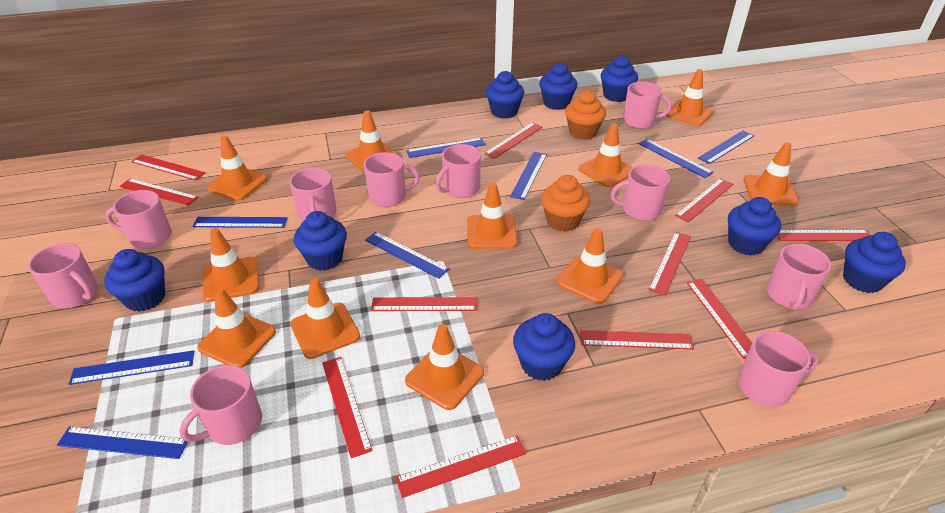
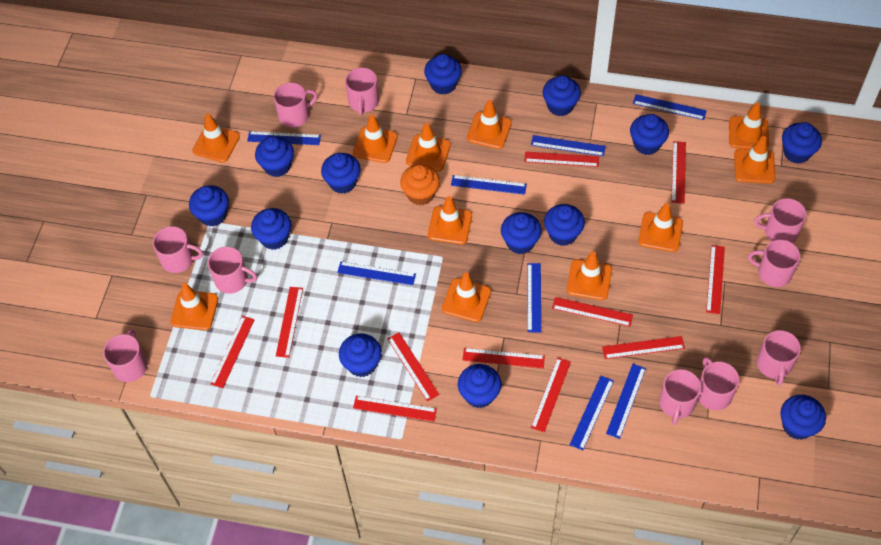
blue cupcake: [104,249,165,312] [294,211,347,271] [486,71,524,119] [513,313,575,381] [539,63,578,110] [601,55,638,102] [728,197,781,256] [843,232,906,293] = 8 -> [189,185,229,227] [251,208,291,250] [255,136,294,177] [321,153,360,194] [339,333,382,377] [424,54,462,95] [458,364,501,408] [501,212,542,254] [543,75,581,116] [544,204,585,246] [630,114,669,155] [780,395,826,440] [782,122,822,164] = 13
orange cupcake: [541,175,590,232] [565,90,606,140] = 2 -> [400,164,440,205] = 1

